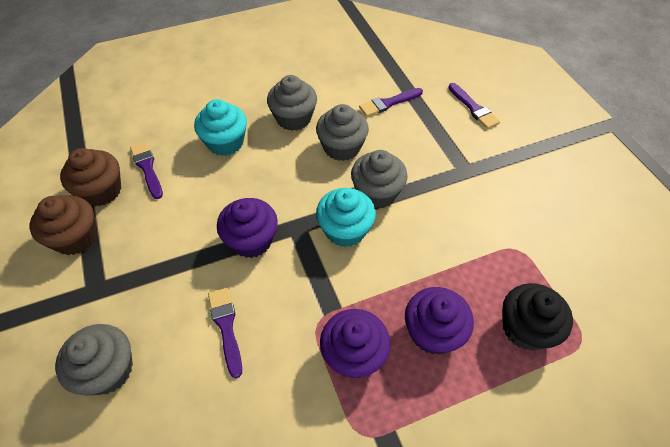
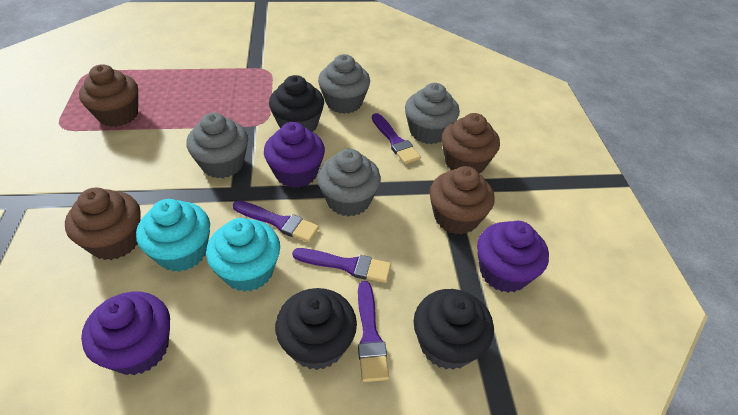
black cupcake: [502,283,573,351] = 1 -> [269,75,324,132] [275,288,357,370] [414,289,494,370] = 3
brown cupcake: [30,195,97,255] [60,148,121,206] = 2 -> [65,188,141,260] [79,64,138,127] [430,166,495,235] [442,113,500,174] = 4

